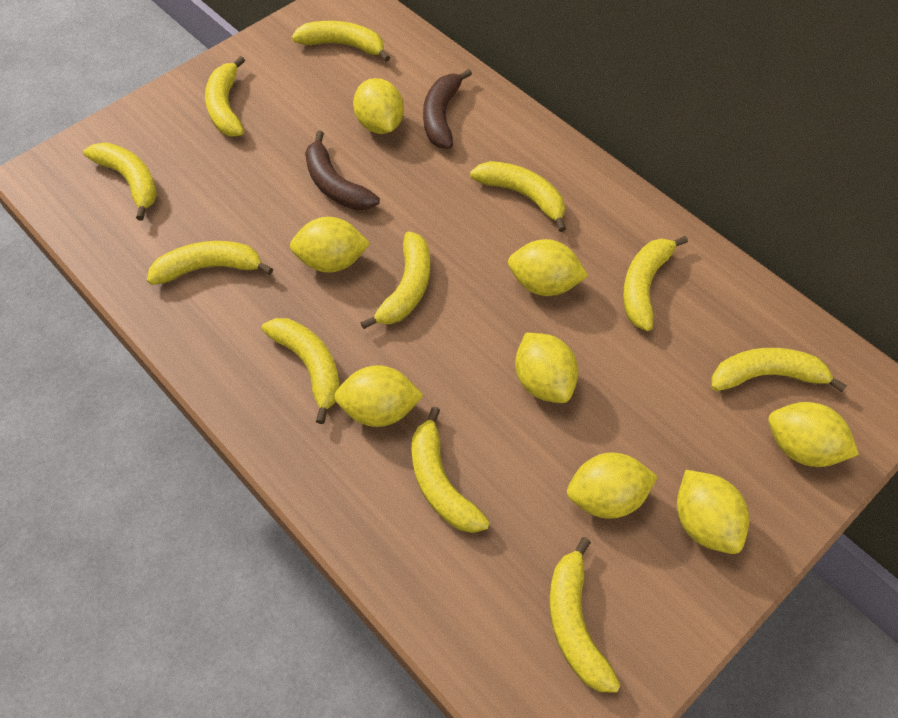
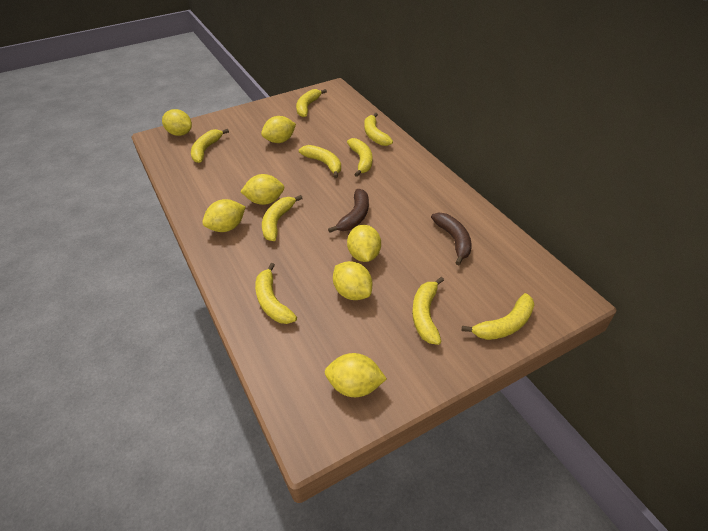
yellow banana: [83,142,157,220] [147,241,273,285] [205,56,245,136] [261,318,340,424] [292,21,391,62] [361,231,430,329] [411,407,490,533] [470,161,566,232] [549,537,621,693] [623,236,688,331] [712,348,847,392] = 11 -> [191,129,229,163] [255,263,297,324] [262,195,303,241] [296,89,327,117] [299,145,341,178] [347,138,372,177] [364,113,393,146] [412,277,444,345] [462,293,534,340] = 9
yellow lemon: [290,217,370,273] [334,365,424,427] [353,78,404,134] [508,239,588,296] [515,333,578,403] [567,452,658,519] [677,470,749,554] [768,402,859,467] = 8 -> [162,109,192,136] [202,199,246,232] [240,174,284,205] [261,116,296,143] [325,353,387,397] [333,261,372,300] [347,225,381,262] = 7

